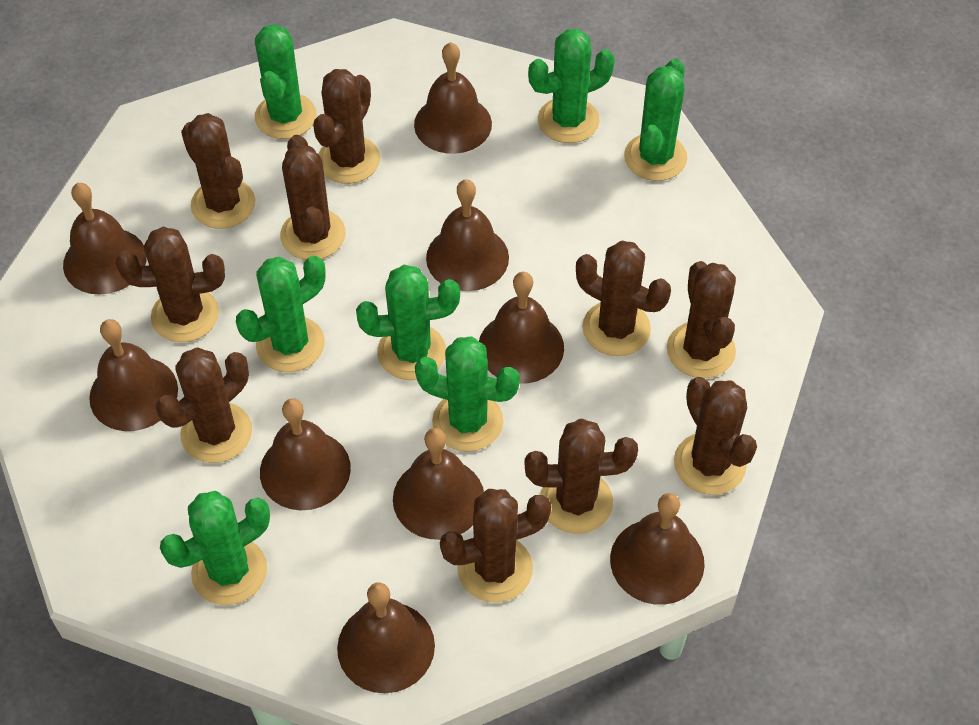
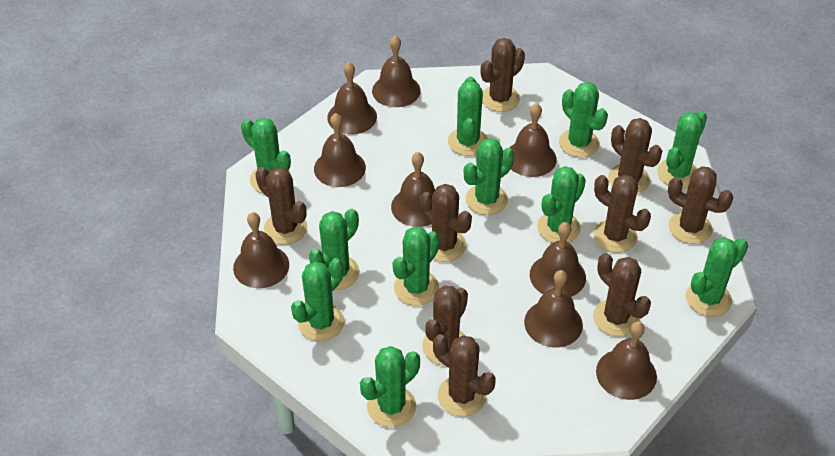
brown cactus: [116,227,225,342] [156,348,252,463] [181,113,255,229] [280,135,346,260] [313,69,380,184] [440,489,551,603] [525,418,638,534] [576,241,671,356] [667,261,736,378] [674,377,757,495] = 10 -> [255,167,307,245] [420,184,472,262] [422,286,468,366] [433,334,496,416] [481,38,525,112] [593,175,651,253] [593,253,651,337] [608,118,662,194] [668,166,733,244] = 9
green cactus: [160,491,270,605] [236,255,325,372] [255,24,316,139] [356,265,460,380] [415,337,520,452] [528,29,615,143] [624,59,687,181] = 7 -> [241,118,291,193] [291,258,345,341] [309,209,359,290] [360,346,420,427] [393,226,440,305] [448,77,488,156] [464,138,514,215] [537,166,586,243] [559,82,608,158] [657,111,707,188] [686,237,748,317] = 11

